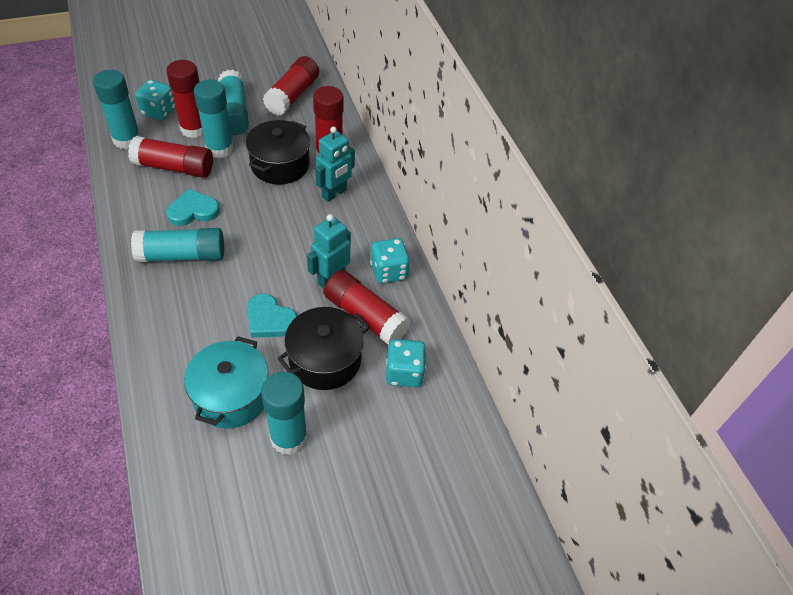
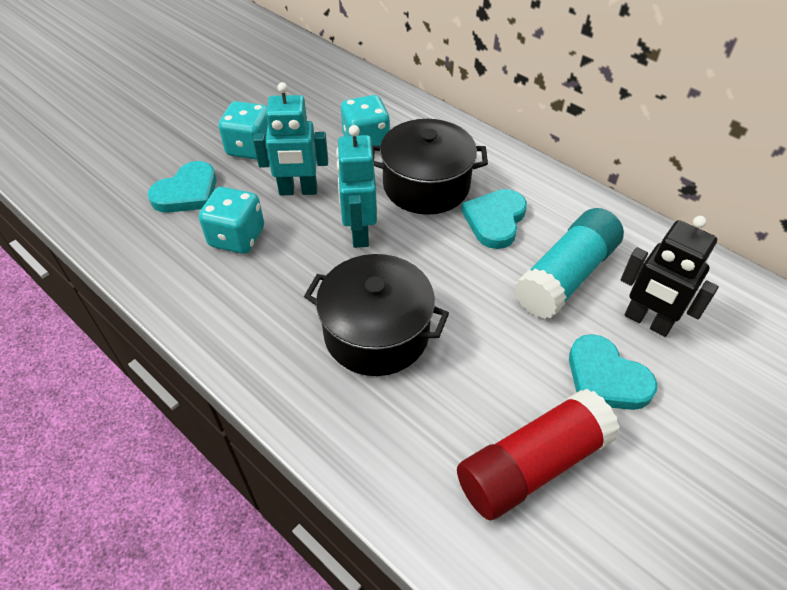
black robot: none = 0 -> [621,216,719,337] = 1
red glue stick: [128,136,213,178] [166,60,203,138] [263,56,319,115] [313,86,344,157] [324,270,410,345] = 5 -> [457,389,620,520] = 1
turquoise glue stick: [93,70,141,149] [131,228,224,262] [194,79,234,158] [218,70,249,135] [261,372,308,455] = 5 -> [514,208,624,319] = 1
turquoise heart: [166,189,220,226] [247,293,297,338] = 2 -> [148,161,217,213] [461,189,527,249] [569,334,657,410] = 3
turquoise pot: [184,336,269,428] = 1 -> none = 0

